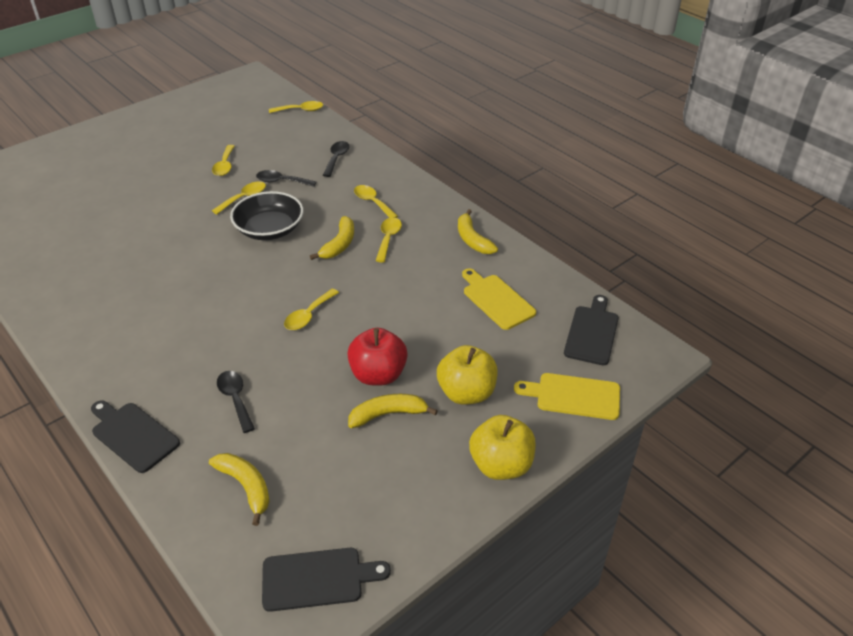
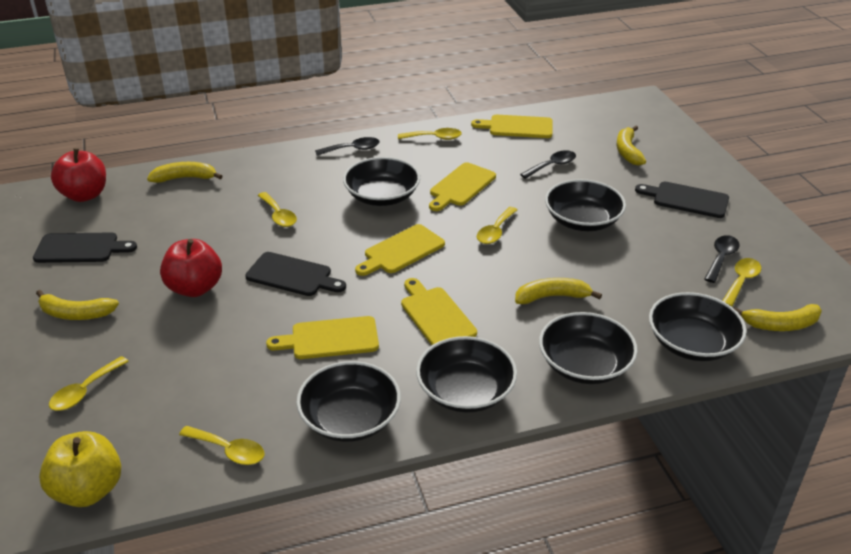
black bowl: [230,191,303,240] = 1 -> [296,361,401,442] [343,157,420,206] [416,336,517,413] [539,312,638,384] [545,179,626,231] [649,292,747,361] = 6
red apple: [347,328,408,386] = 1 -> [51,148,106,202] [160,239,222,297] = 2
yellow apple: [437,345,498,405] [469,415,536,480] = 2 -> [39,431,121,507] = 1
yellow banana: [209,453,270,526] [310,216,354,260] [348,394,438,428] [458,209,498,254] = 4 -> [36,290,119,320] [147,162,223,183] [515,278,602,304] [617,125,646,166] [734,304,822,331] = 5
yellow cutting board: [462,268,536,330] [514,373,620,420] = 2 -> [266,316,379,359] [355,224,445,276] [401,278,477,345] [429,162,496,211] [471,115,553,138] = 5

